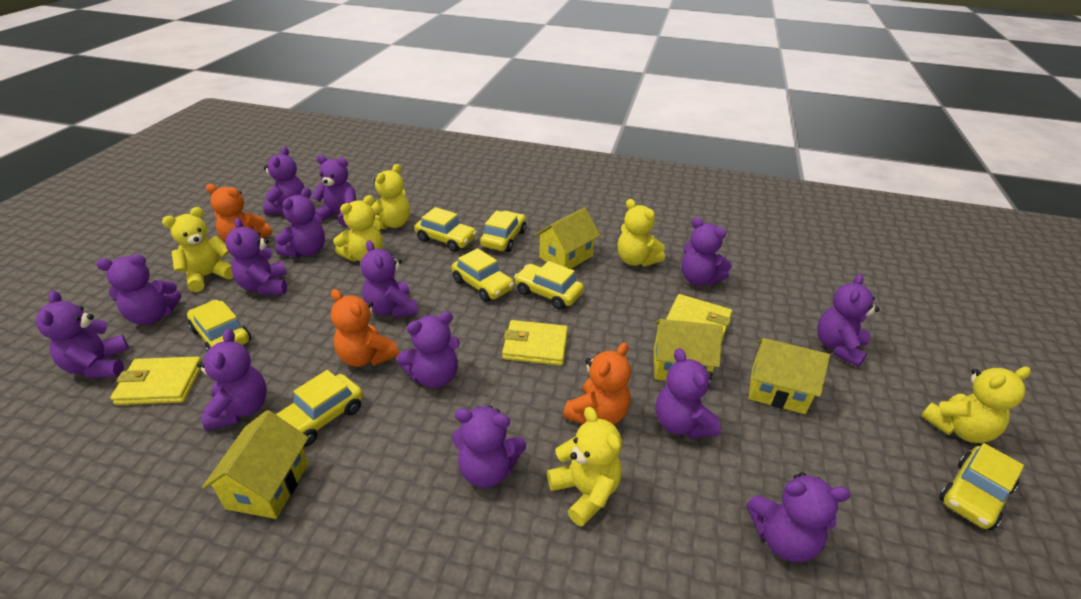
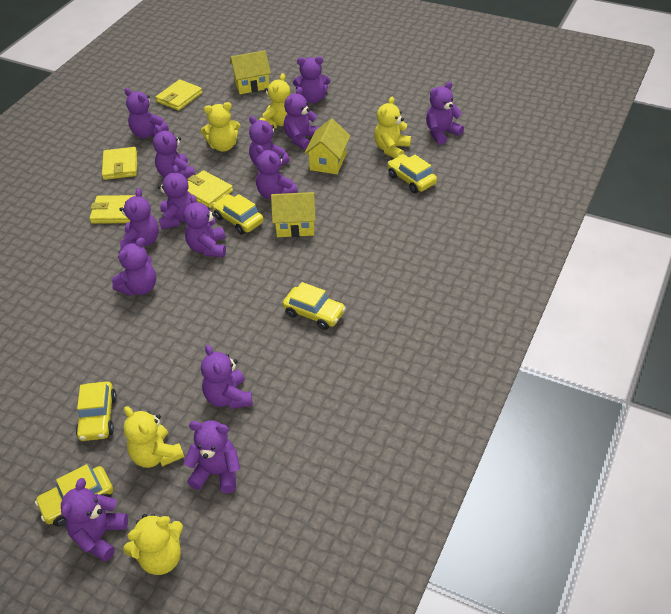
orange teddy bear: [206,184,272,242] [331,289,399,367] [563,342,631,425] = 3 -> none = 0
yellow car: [187,300,251,351] [276,370,363,447] [415,207,477,252] [452,248,514,302] [480,211,526,252] [514,261,584,310] [939,443,1024,530] = 7 -> [35,464,113,526] [76,381,117,441] [212,194,264,235] [282,282,346,330] [388,154,437,193] = 5
yellow house: [202,410,309,519] [535,207,600,269] [654,319,723,381] [749,338,830,414] = 4 -> [230,50,271,94] [271,192,316,237] [304,118,350,174] = 3
yellow teddy bear: [162,207,233,292] [333,195,383,262] [371,164,410,229] [547,407,622,527] [618,199,665,266] [921,367,1031,443] = 6 -> [123,406,184,468] [123,514,183,575] [200,102,240,152] [260,73,290,129] [374,96,411,159] = 5
yellow wallet: [110,357,202,405] [502,320,568,366] [666,294,732,340] = 3 -> [90,195,136,224] [102,147,137,180] [156,79,202,111] [187,170,233,208] = 4

